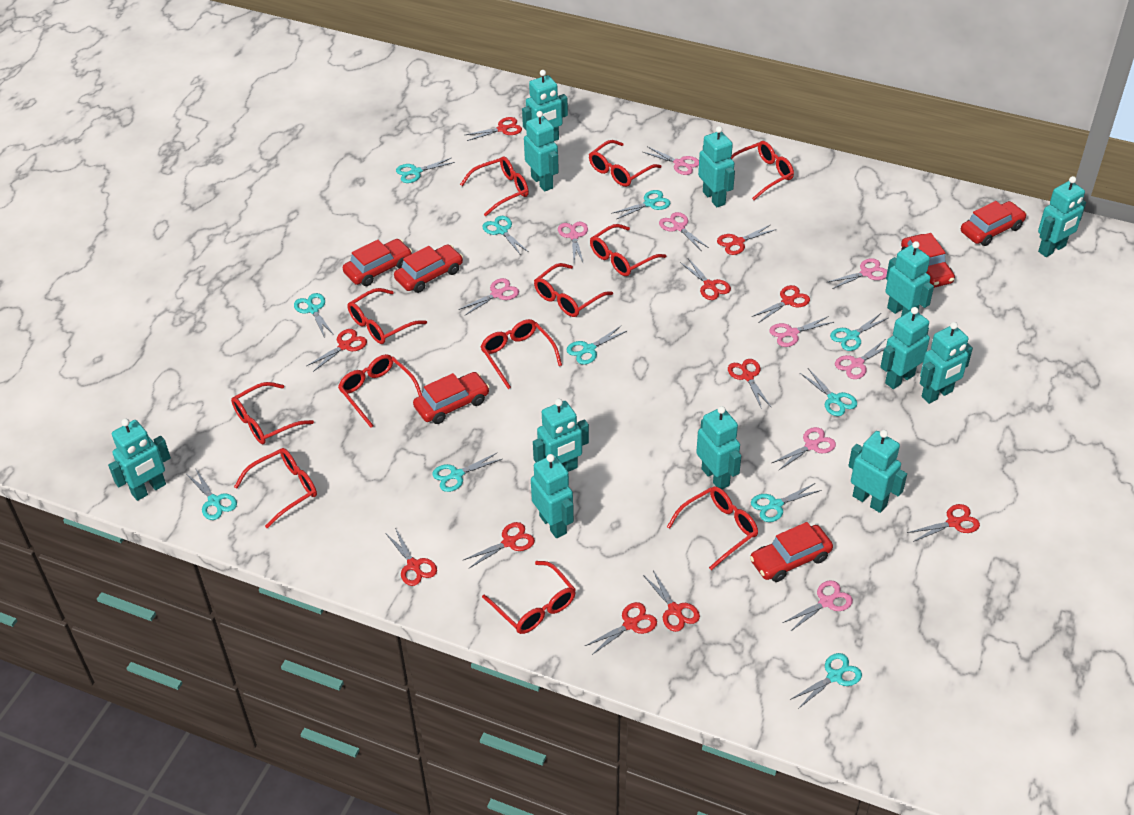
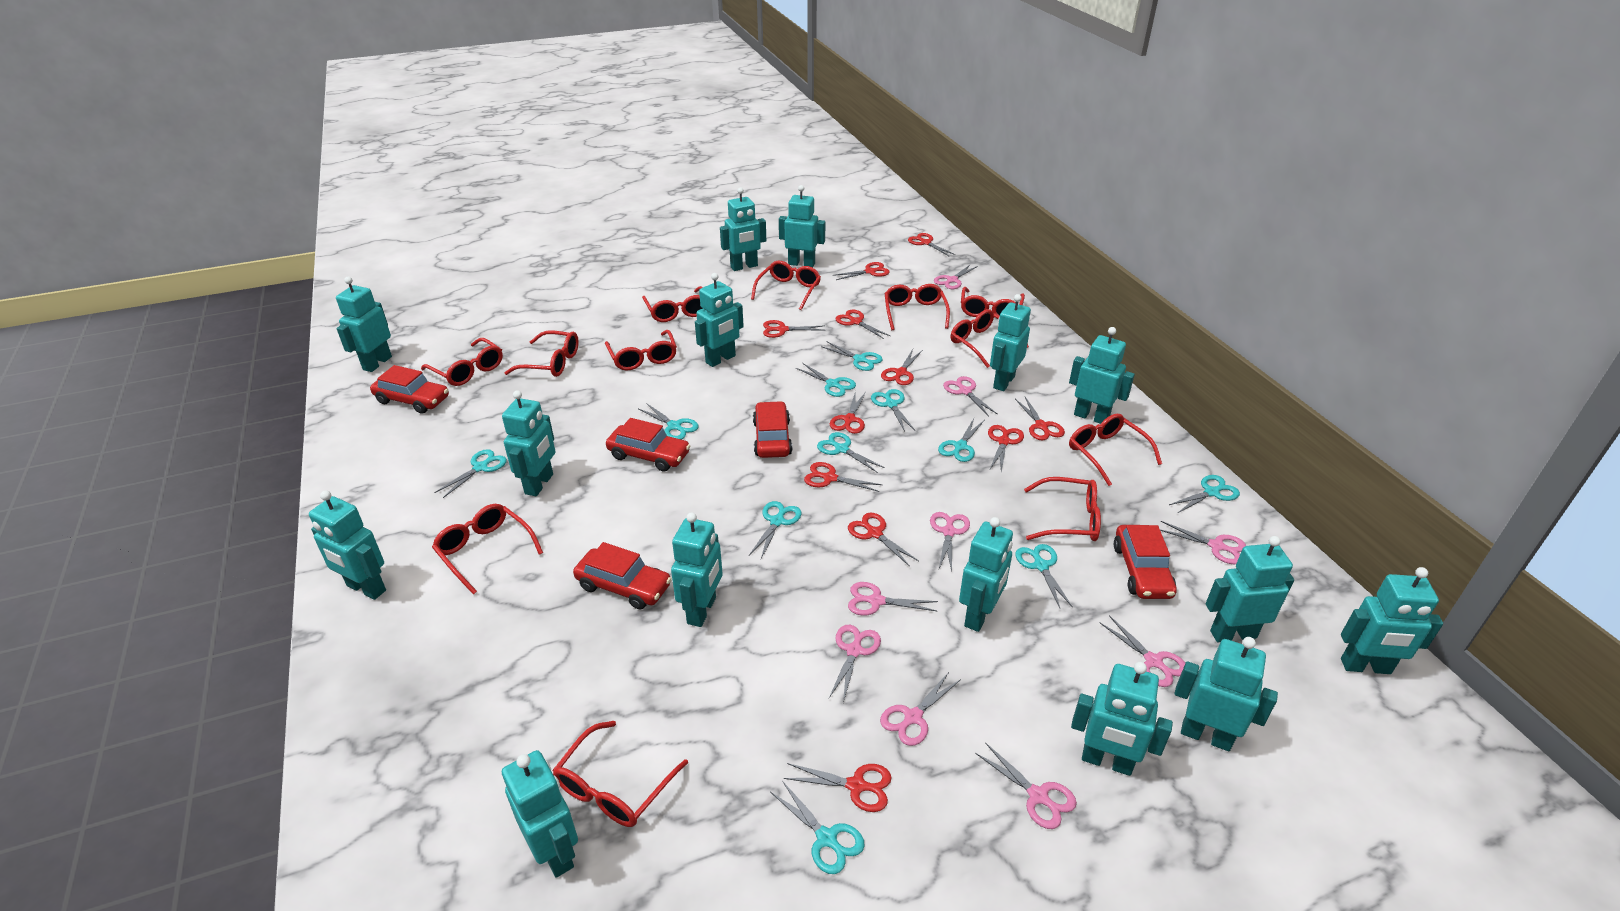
red car: [343,239,412,286] [394,244,463,293] [413,372,490,424] [750,522,833,582] [901,233,955,288] [961,201,1027,246] = 6 -> [370,365,449,414] [573,542,672,609] [606,418,690,472] [753,401,792,458] [1114,525,1177,599] = 5
turquoise robot: [108,418,171,501] [522,70,568,141] [524,111,559,191] [531,454,574,538] [533,399,589,472] [696,406,741,489] [698,126,735,207] [848,430,907,513] [880,307,930,389] [885,241,934,316] [920,322,973,404] [1038,176,1086,257] = 12 -> [309,490,386,600] [336,277,392,372] [502,390,555,496] [502,750,578,878] [671,512,723,627] [695,273,744,367] [720,187,766,271] [779,185,825,268] [959,517,1013,632] [990,294,1031,391] [1069,327,1135,424] [1071,662,1173,776] [1175,637,1278,751] [1205,536,1294,642] [1341,567,1443,674] = 15

